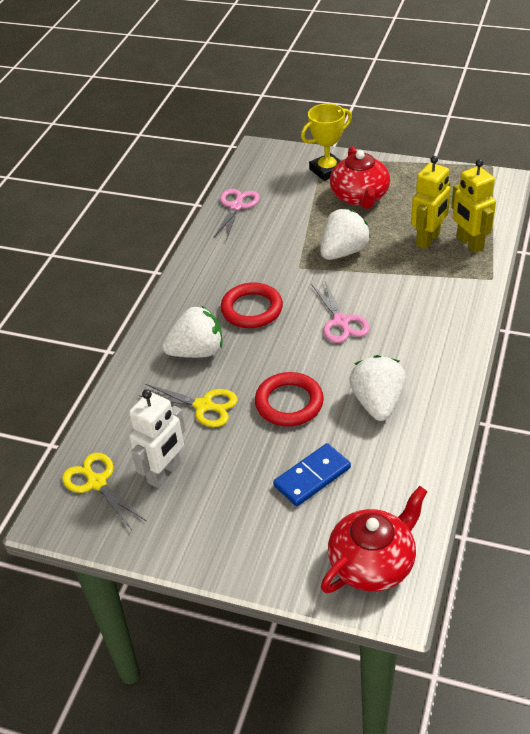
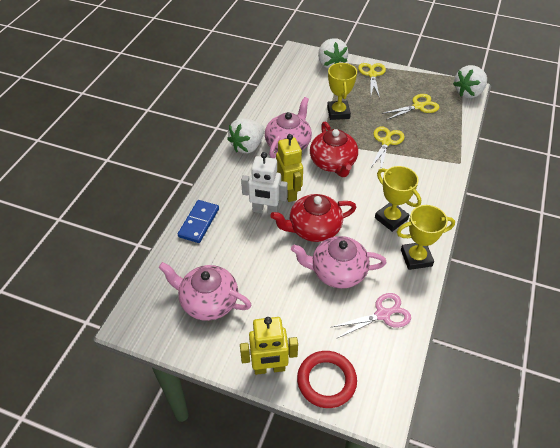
pink scissors: [213,189,260,241] [311,279,370,343] = 2 -> [332,293,411,339] = 1
pink teapot: none = 0 -> [158,262,251,321] [265,97,312,158] [291,236,387,288] = 3
red ring: [221,283,283,328] [255,372,324,426] = 2 -> [297,351,357,408] = 1
yellow scissors: [62,453,146,530] [138,384,238,427] = 2 -> [358,63,386,98] [370,127,404,169] [381,94,440,120] = 3
yellow trophy: [301,104,352,181] = 1 -> [327,62,357,120] [375,166,421,232] [397,205,455,270] = 3

